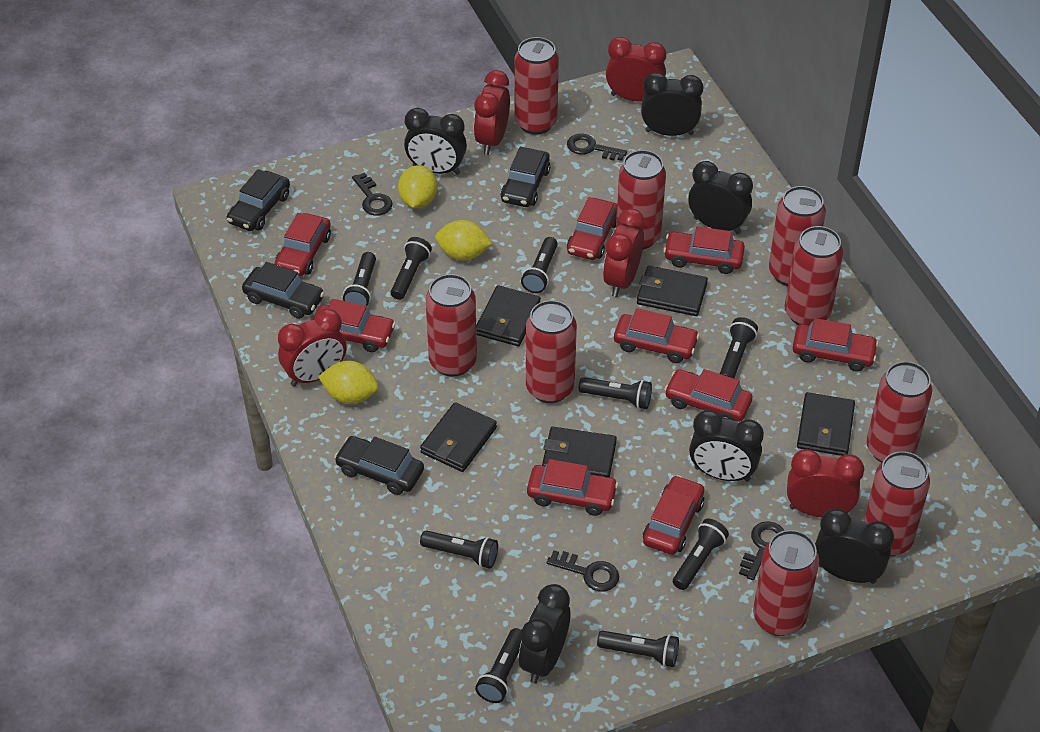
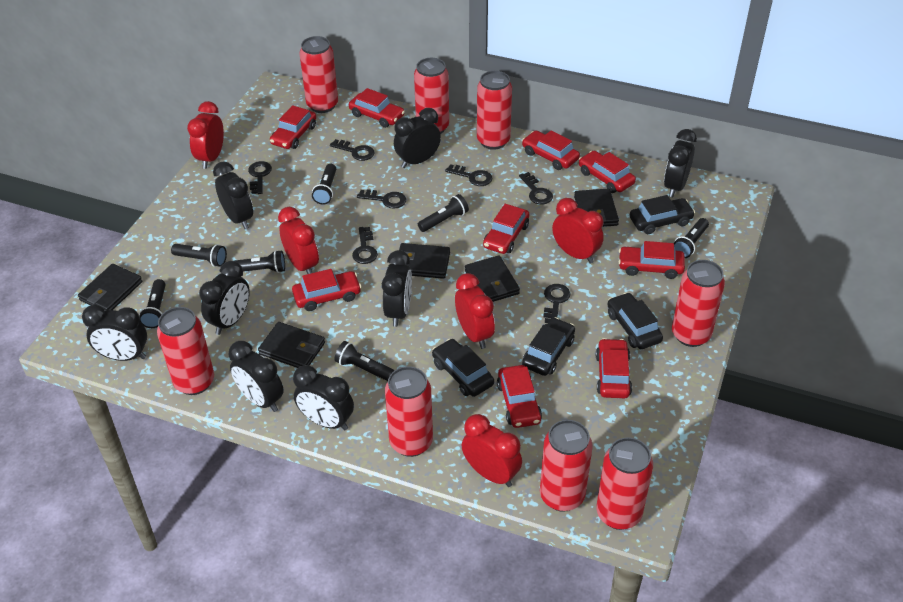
black clock: [404,108,467,175] [519,584,570,683] [641,72,704,136] [688,161,753,234] [689,410,764,482] [815,508,894,584] = 6 -> [82,305,147,361] [199,261,250,335] [213,161,253,229] [229,341,284,412] [293,365,354,431] [382,250,412,327] [394,108,441,168] [664,129,697,198] = 8
black flashlight: [343,252,376,306] [391,237,432,300] [420,530,498,569] [475,628,521,703] [521,237,558,293] [579,377,652,409] [597,631,679,667] [673,518,729,590] [720,317,758,378] = 9 -> [139,279,166,328] [171,244,227,267] [235,250,285,273] [312,164,336,205] [334,341,394,381] [418,194,469,232] [674,218,709,258] = 7
black key: [352,173,393,216] [547,551,619,591] [567,134,627,161] [739,521,784,580] = 4 -> [248,161,272,194] [330,139,374,161] [352,227,378,264] [357,189,406,209] [445,164,493,186] [519,172,553,204] [543,284,570,323] = 7
red can: [425,274,477,377] [514,37,559,135] [526,300,577,403] [616,150,666,250] [753,530,819,636] [769,186,826,286] [785,226,843,325] [864,451,930,557] [866,361,932,463] = 9 -> [157,307,214,395] [299,36,338,113] [385,366,433,457] [414,58,449,134] [477,71,512,150] [540,420,592,512] [596,437,653,530] [672,260,725,347] = 8
yellow lemon: [318,361,378,404] [398,165,437,208] [435,220,493,260] = 3 -> none = 0

